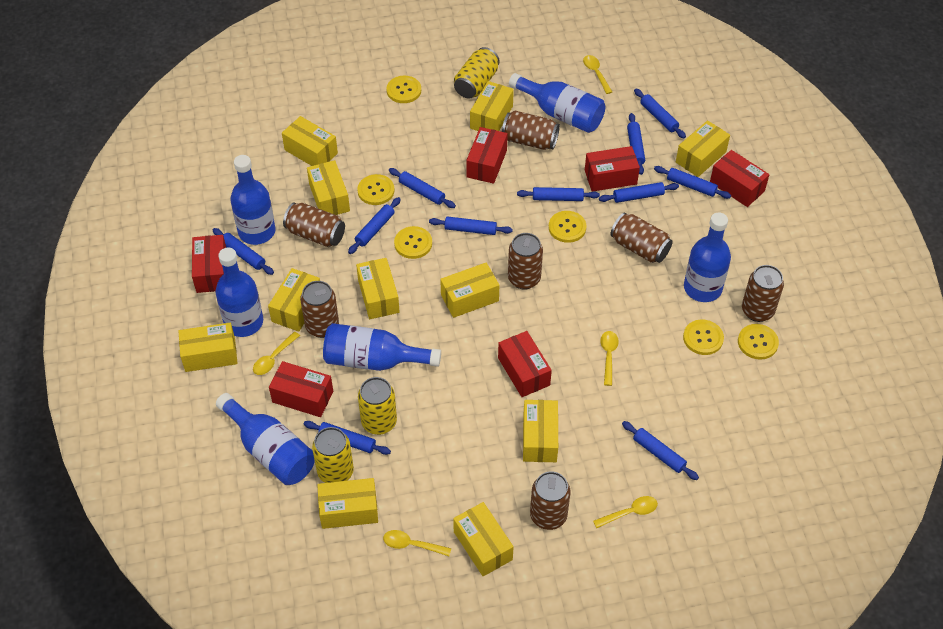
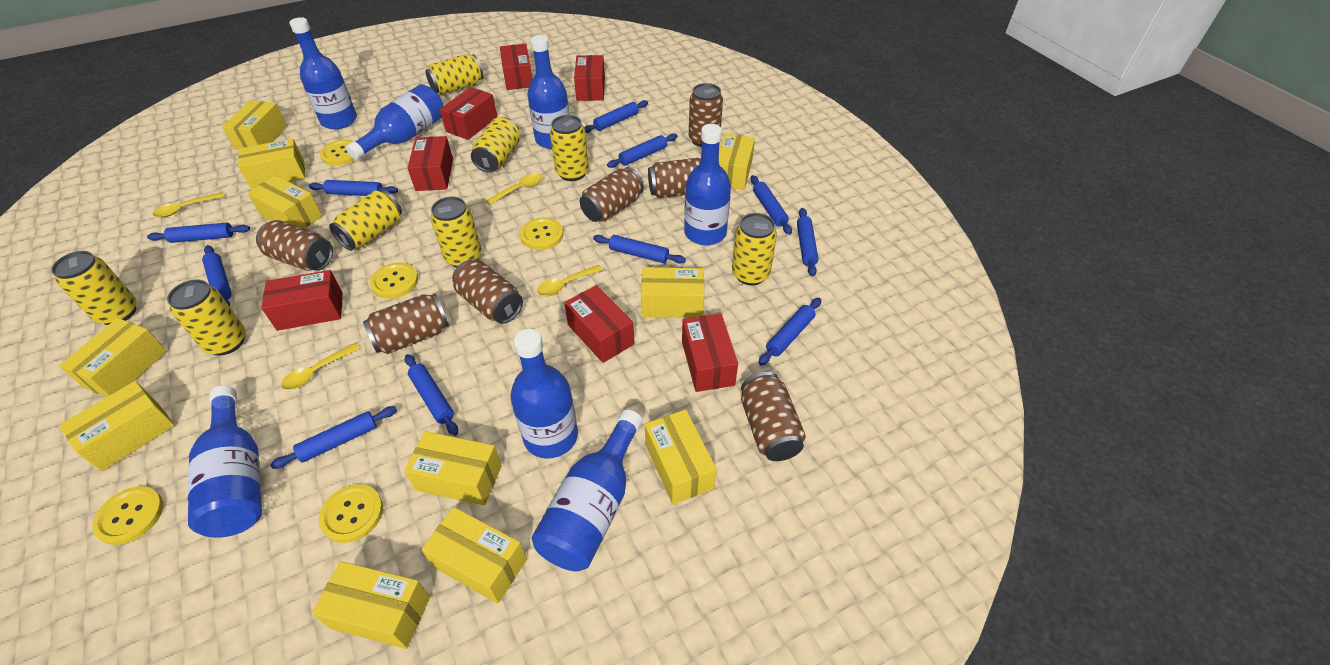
blue bottle: [215,248,263,337] [216,393,315,485] [230,155,276,245] [323,323,441,371] [509,73,605,133] [684,212,731,302] = 6 -> [188,385,262,538] [289,17,357,129] [346,84,444,160] [510,329,578,459] [527,35,570,149] [532,409,643,571] [684,124,731,245] = 7
red box: [192,235,226,293] [269,361,333,417] [466,127,508,184] [498,331,552,397] [585,146,640,192] [710,150,769,207] = 6 -> [261,270,343,331] [408,136,453,191] [440,87,498,140] [500,44,532,90] [564,285,635,363] [574,55,605,101] [682,314,738,392] = 7
yellow button: [357,174,395,205] [386,76,421,103] [394,226,432,259] [549,211,586,243] [683,319,724,355] [738,324,779,360] = 6 -> [92,486,163,545] [319,484,383,543] [320,140,355,166] [370,263,418,299] [520,218,563,250] = 5
yellow can: [312,427,354,483] [358,377,397,435] [454,47,500,99] = 3 -> [51,251,137,325] [167,279,245,355] [329,190,402,251] [425,54,484,95] [431,197,482,268] [471,117,520,173] [550,115,589,181] [732,213,777,285] = 8
yellow spoon: [253,332,300,375] [383,530,451,556] [583,55,612,94] [593,496,658,528] [600,331,619,386] = 5 -> [153,192,224,217] [281,343,360,390] [486,173,542,205] [537,265,603,296] = 4

